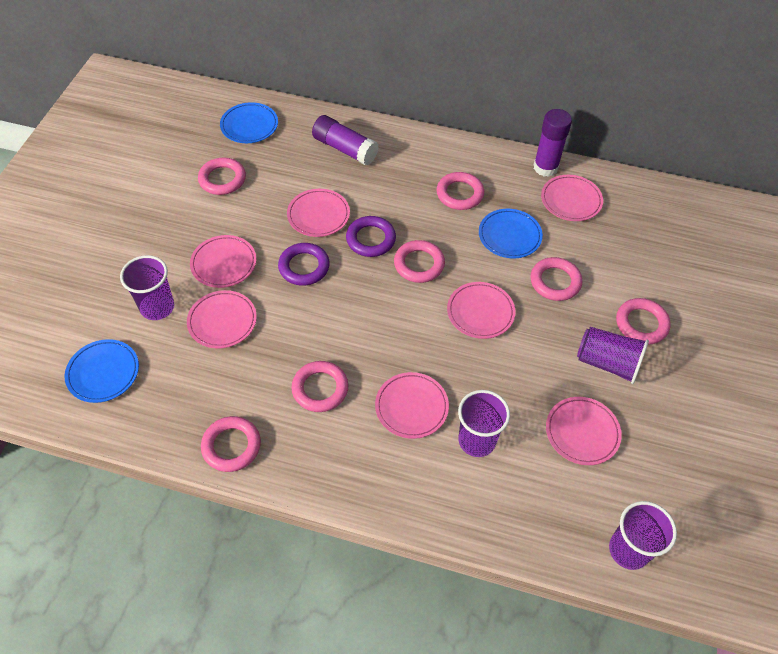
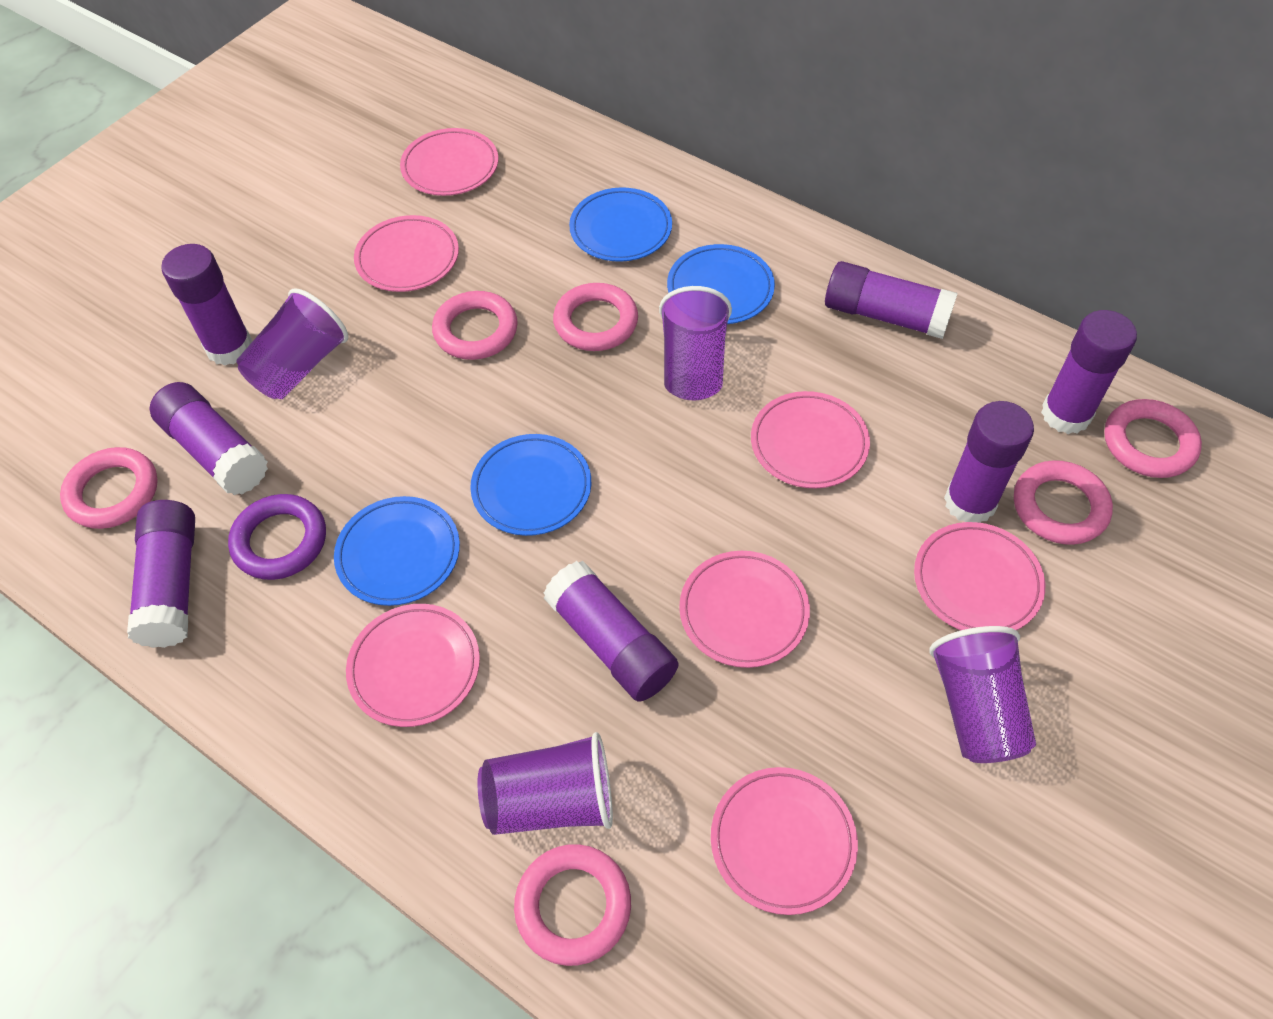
blue plate: [65,339,139,403] [220,102,278,143] [479,209,543,258] = 3 -> [334,496,460,606] [470,434,591,536] [569,187,672,262] [667,244,775,324] = 4
pink ring: [198,158,246,195] [201,416,261,472] [291,361,348,412] [394,240,445,283] [437,172,484,210] [530,257,582,301] [616,298,671,344] = 7 -> [60,447,158,529] [432,291,518,360] [514,844,631,966] [553,283,638,351] [1014,460,1113,545] [1104,399,1202,478] = 6
purple glue stick: [312,115,379,165] [533,109,572,177] = 2 -> [127,500,195,648] [150,382,268,495] [161,244,252,366] [544,561,678,702] [825,261,958,339] [944,401,1034,523] [1041,310,1137,434] = 7
purple ring: [278,243,330,286] [346,216,396,257] = 2 -> [228,494,326,580] = 1

